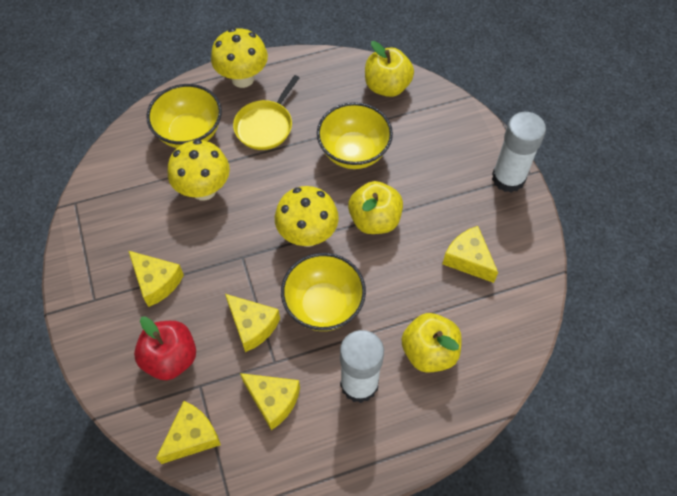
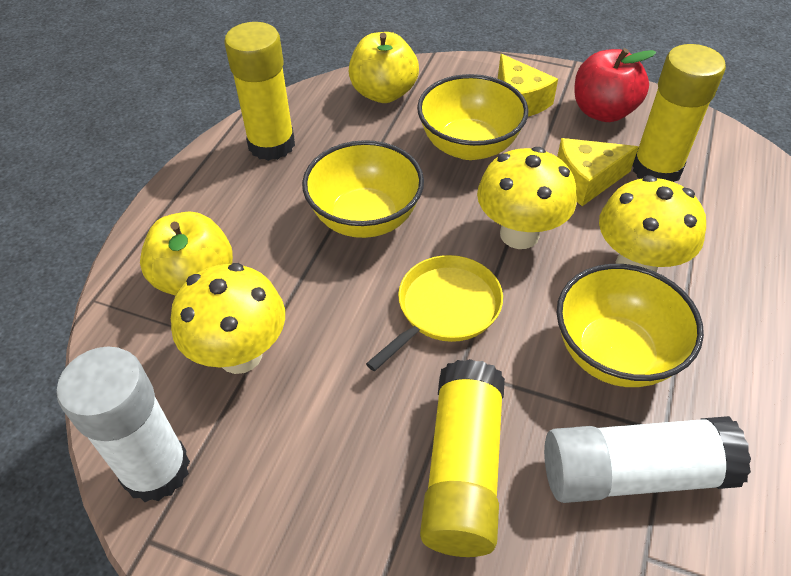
yellow apple: [348,181,403,234] [365,41,414,97] [402,313,462,372] = 3 -> [140,212,233,296] [349,32,419,103] = 2
yellow cheese: [129,251,184,307] [156,401,221,464] [225,294,280,352] [240,373,300,430] [443,226,498,283] = 5 -> [498,54,558,117] [557,138,638,206] = 2
yellow glue stick: none = 0 -> [224,22,295,161] [420,359,505,557] [632,44,726,182] = 3

